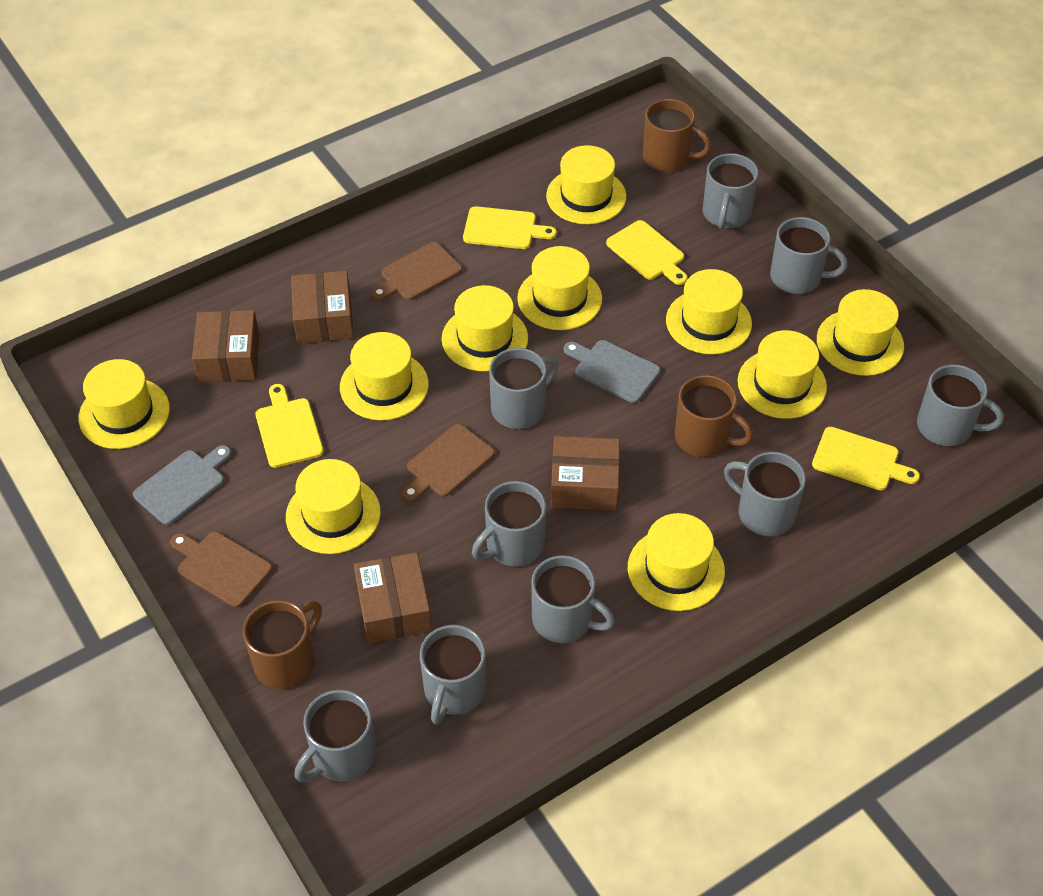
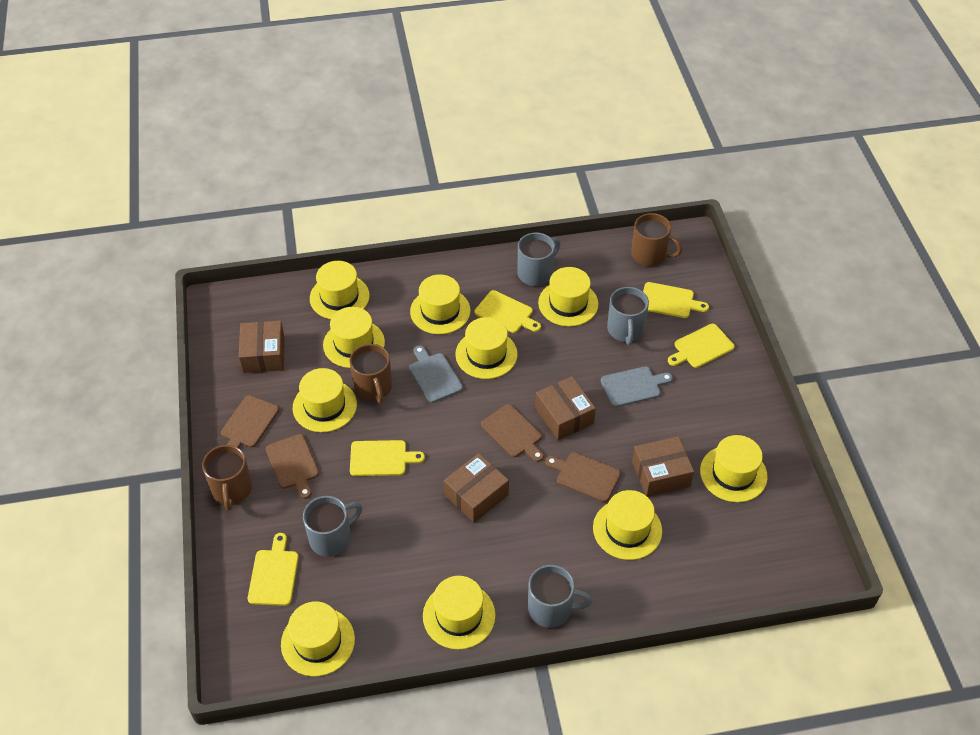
brown cutting board: [170,531,273,608] [371,242,462,301] [402,424,495,502] = 3 -> [221,395,279,448] [266,434,319,499] [481,404,544,462] [545,452,621,502] = 4
grey mug: [294,690,376,782] [420,625,486,725] [472,481,546,566] [489,348,558,429] [531,555,615,643] [702,153,759,229] [724,452,806,536] [770,217,848,294] [917,364,1004,446] = 9 -> [303,496,362,557] [517,233,561,286] [528,565,592,628] [607,287,649,345] = 4
yellow cutting board: [256,384,324,468] [463,206,557,249] [606,220,688,285] [812,427,920,490] = 4 -> [248,533,299,606] [350,440,425,476] [474,290,541,333] [643,282,709,318] [668,324,735,368] = 5

